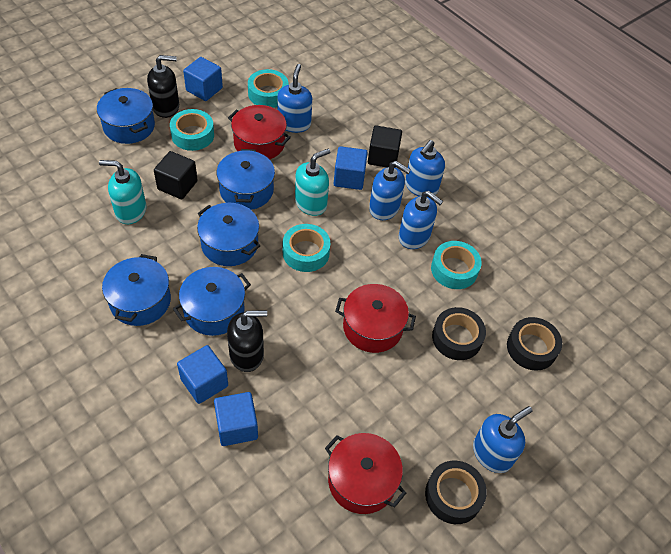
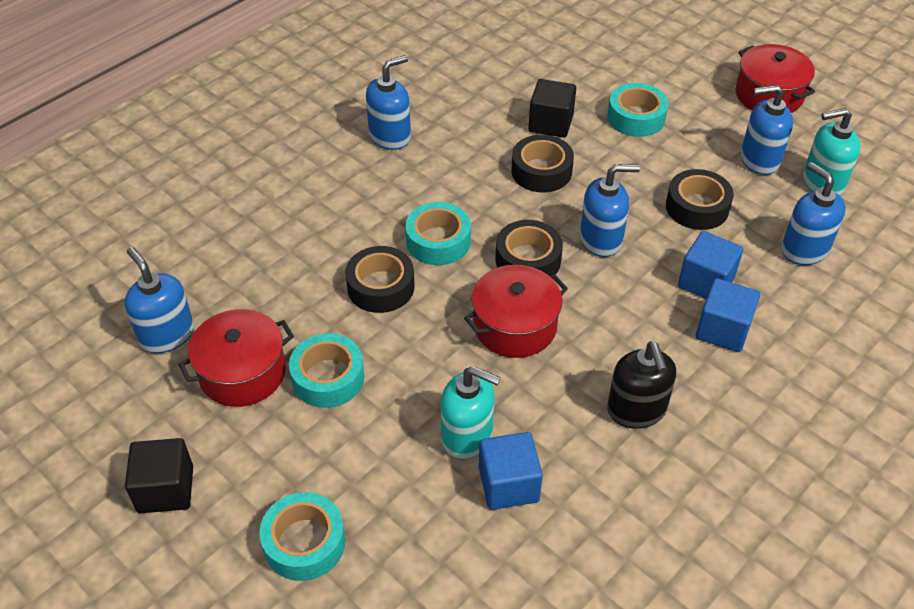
black soap dispenser: [147,55,179,118] [227,310,267,372] = 2 -> [607,341,676,429] = 1
black tape: [425,460,487,524] [432,307,486,360] [507,317,562,371] = 3 -> [345,246,415,313] [495,220,563,276] [511,135,574,193] [666,169,734,230] = 4
blue cube: [177,345,228,404] [183,57,223,101] [214,392,258,446] [334,146,368,190] = 4 -> [479,432,543,510] [678,231,743,299] [696,278,760,352] = 3
blue pot: [97,88,155,144] [102,254,171,326] [173,267,251,336] [197,203,260,266] [217,149,275,210] = 5 -> none = 0

